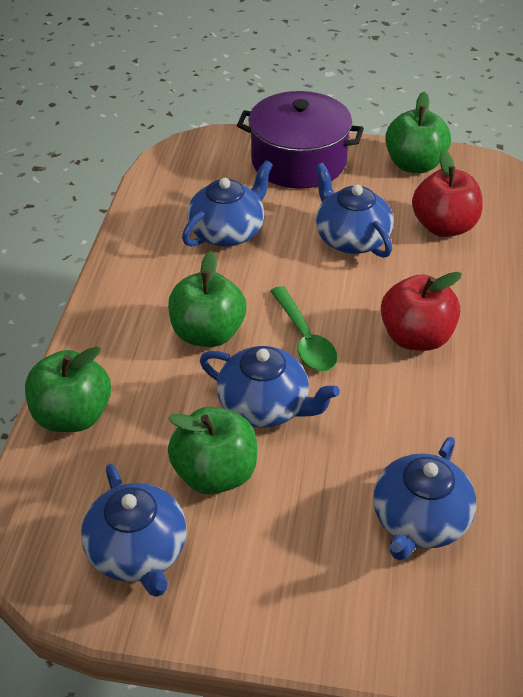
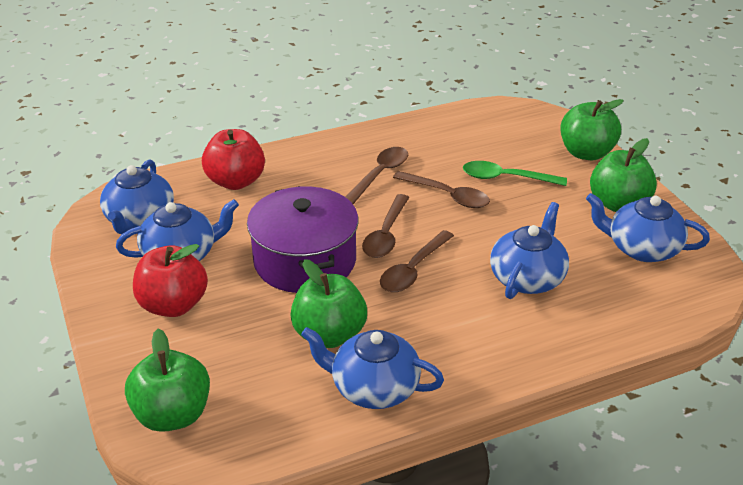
brown spoon: none = 0 -> [346,147,408,204] [362,194,409,258] [380,230,454,292] [393,171,490,208] = 4

